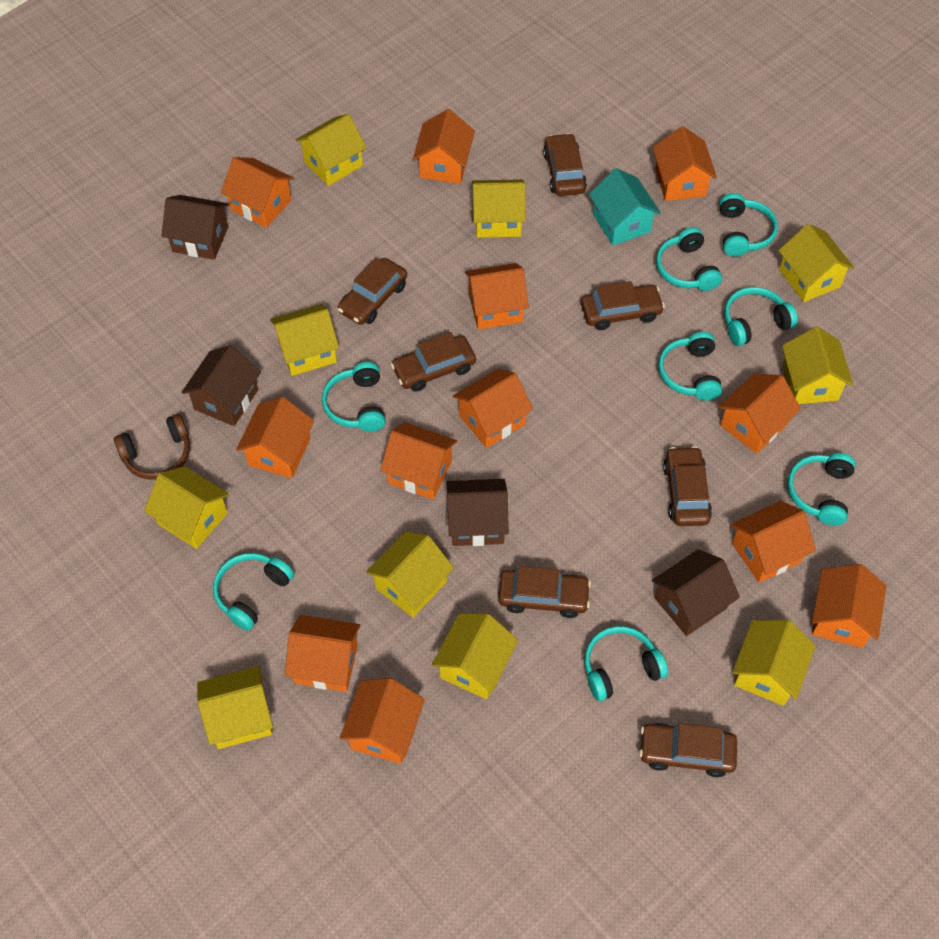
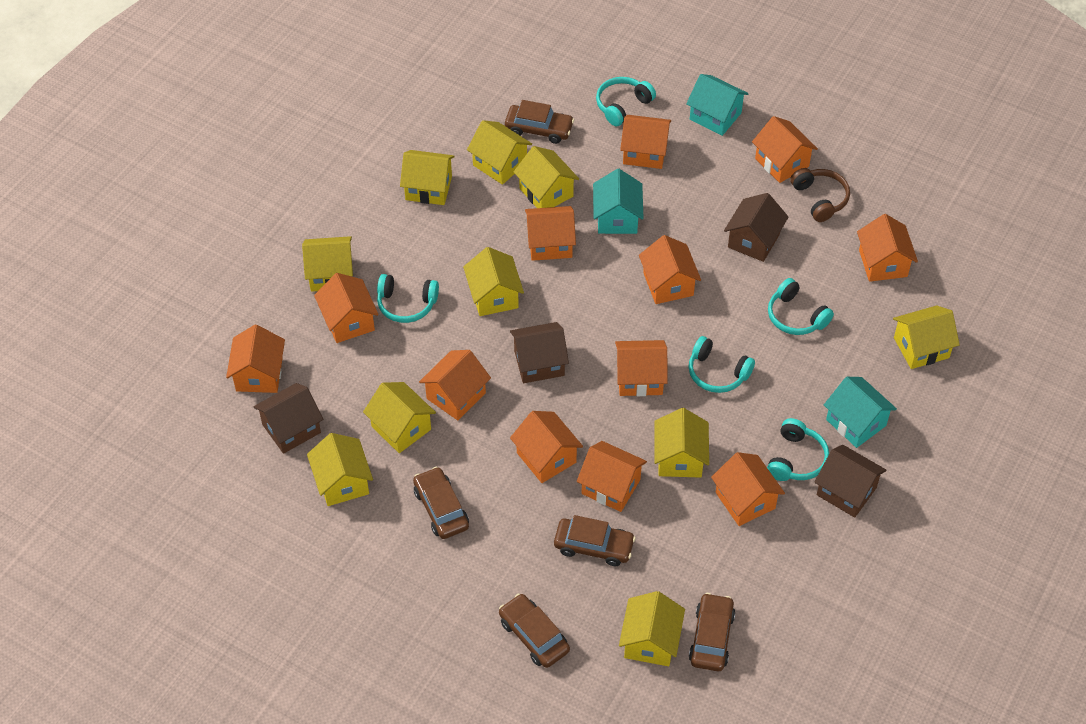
brown car: [338,258,407,325] [391,332,476,392] [498,566,591,618] [543,133,587,196] [581,281,665,330] [639,723,737,777] [663,446,712,526] = 7 -> [413,467,469,539] [499,593,570,668] [505,100,574,144] [554,515,636,566] [689,593,735,671] = 5
turquoise headphones: [213,553,294,631] [322,362,386,432] [584,626,668,701] [656,227,722,291] [658,332,722,401] [719,193,778,257] [724,287,798,346] [787,453,856,526] = 8 -> [377,274,439,323] [596,77,656,126] [689,336,755,393] [767,418,829,481] [768,278,834,335] = 5
turquoise house: [589,168,661,245] = 1 -> [593,169,644,234] [686,74,749,136] [824,377,897,448] = 3

